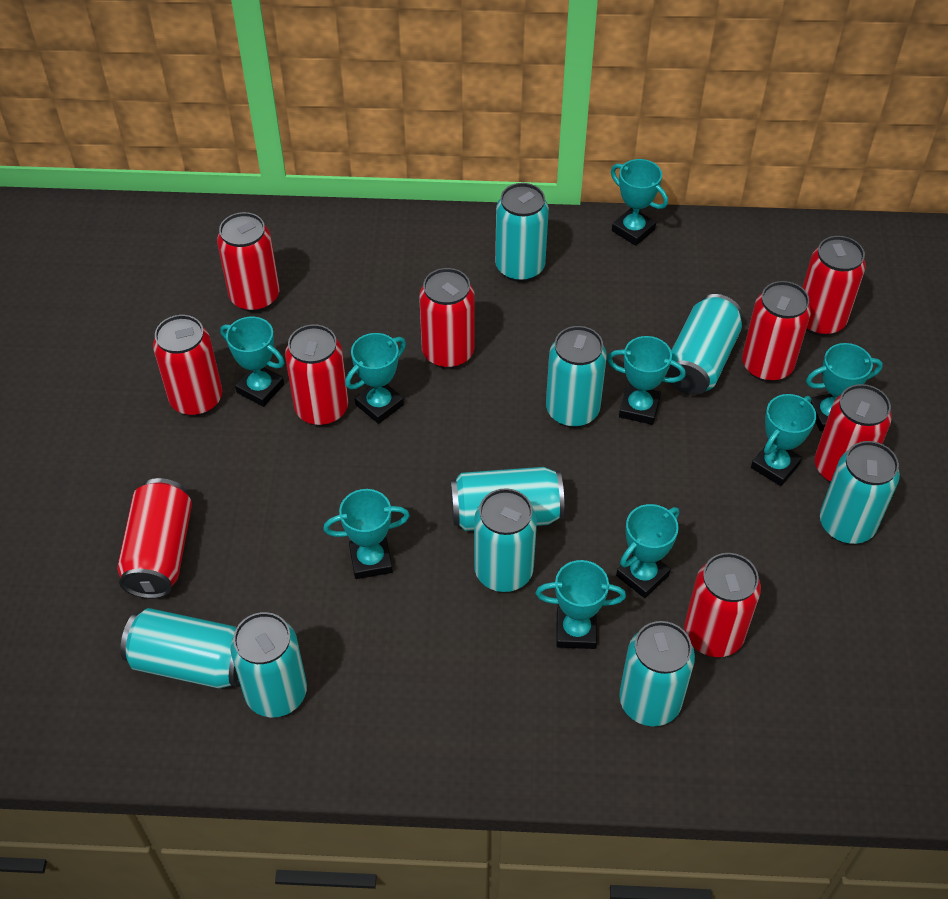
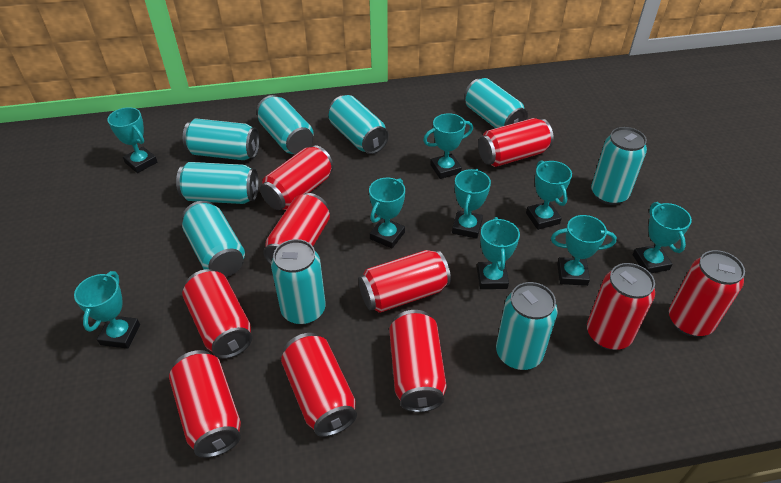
red can: [117,478,192,599] [153,315,222,416] [217,212,279,312] [285,324,348,426] [419,268,475,369] [684,553,761,657] [742,281,811,382] [802,236,866,336] [815,384,892,483] = 9 -> [169,350,241,458] [182,269,252,359] [260,145,334,210] [263,193,330,264] [281,333,357,437] [358,250,451,313] [389,310,447,412] [478,118,554,167] [587,263,655,350] [669,250,745,337] = 10

